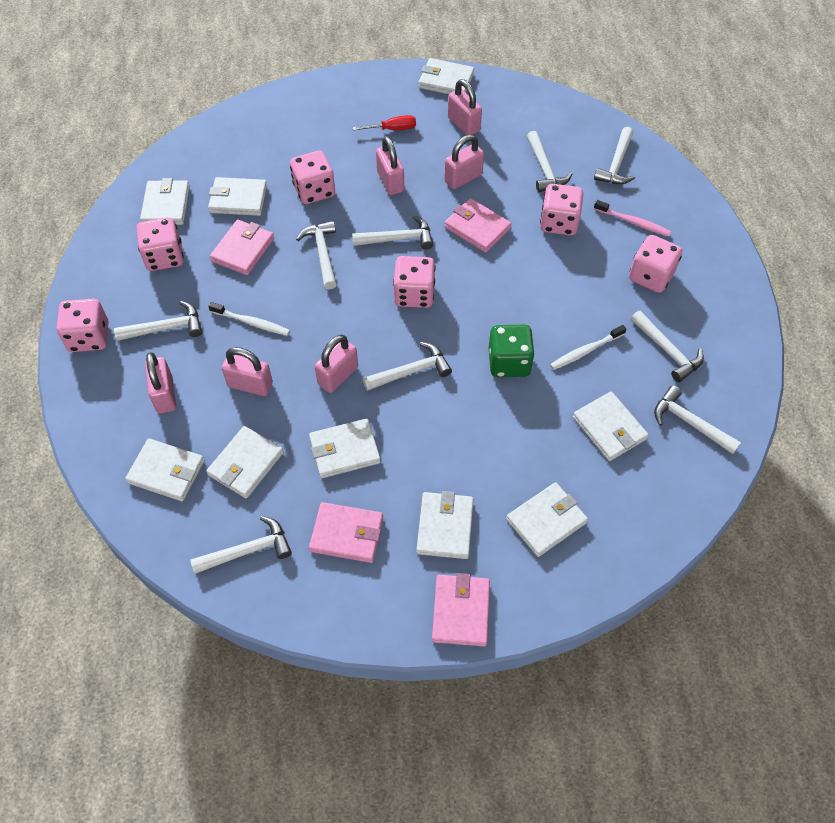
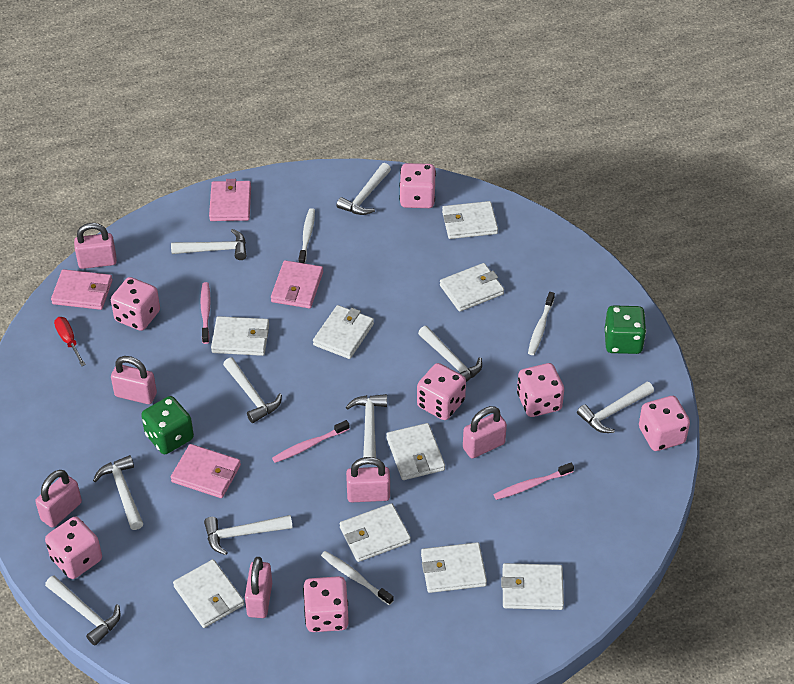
green dice: [489,324,535,377] = 1 -> [141,396,194,454] [605,305,646,354] = 2
pink dice: [57,299,108,352] [136,217,184,271] [290,151,335,204] [393,256,436,308] [540,184,583,236] [629,235,682,293] = 6 -> [45,517,102,579] [111,277,160,331] [303,576,349,632] [399,163,436,208] [417,363,466,420] [517,363,564,417] [639,396,690,451] = 7
pink toothbrush: [594,200,671,237] = 1 -> [200,282,211,344] [272,420,349,463] [493,463,574,500] = 3
white toothbrush: [208,302,290,336] [550,325,626,370] = 2 -> [299,208,315,263] [321,551,394,605] [528,292,555,355] = 3

